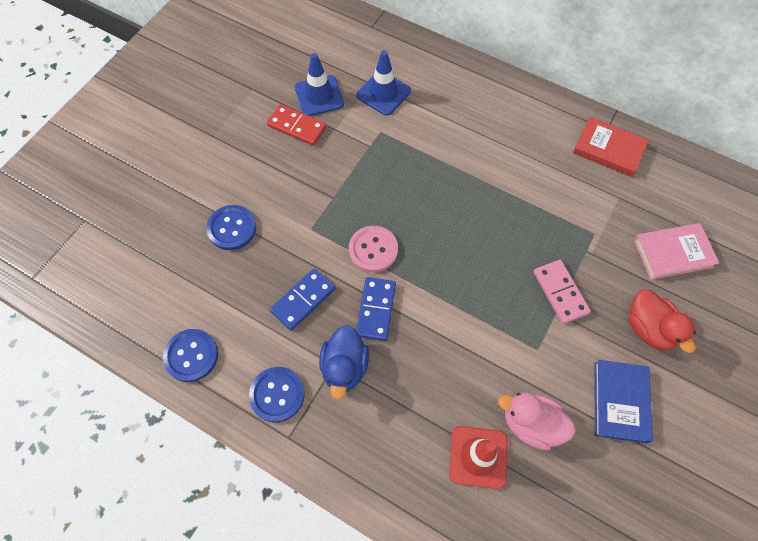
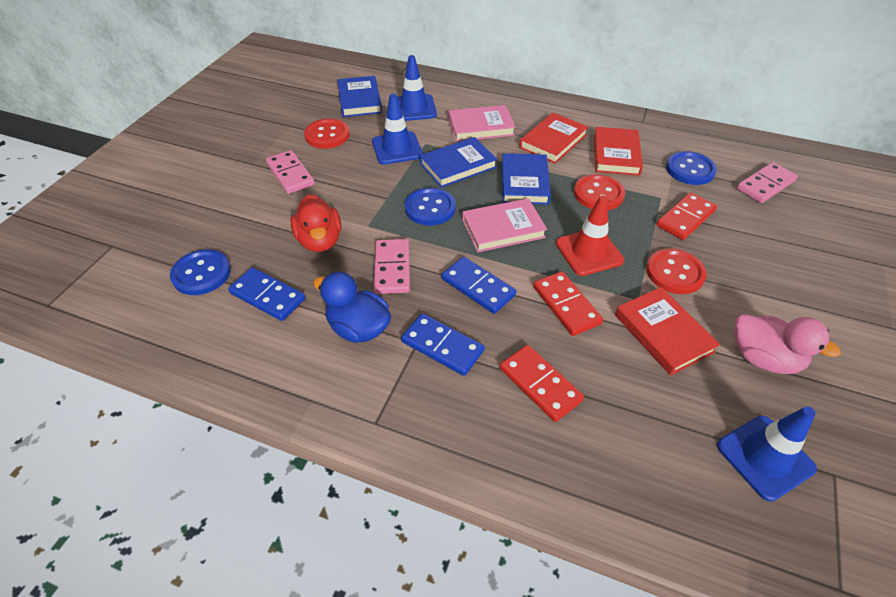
blue book: [594,360,653,443] = 1 -> [337,76,382,117] [420,137,497,188] [502,153,551,205] = 3
blue domino: [270,268,335,331] [356,277,396,341] = 2 -> [228,267,305,321] [401,313,484,376] [442,257,516,314] = 3
blue traffic cone: [295,53,344,116] [356,50,411,116] = 2 -> [372,94,423,165] [397,55,437,121] [717,406,817,502] = 3
pink book: [634,223,719,280] = 1 -> [449,105,516,142] [462,198,547,252] = 2
pink button: [349,226,398,272] = 1 -> none = 0
pink domino: [534,260,591,324] = 1 -> [266,150,315,194] [374,239,410,294] [737,162,798,203] = 3
red book: [573,117,649,177] = 1 -> [519,113,588,164] [594,127,643,176] [615,287,720,375] = 3
red button: none = 0 -> [304,118,350,149] [574,174,625,210] [646,248,707,294] = 3
red domino: [267,104,327,146] = 1 -> [500,345,584,422] [533,271,603,336] [656,192,717,240] = 3

